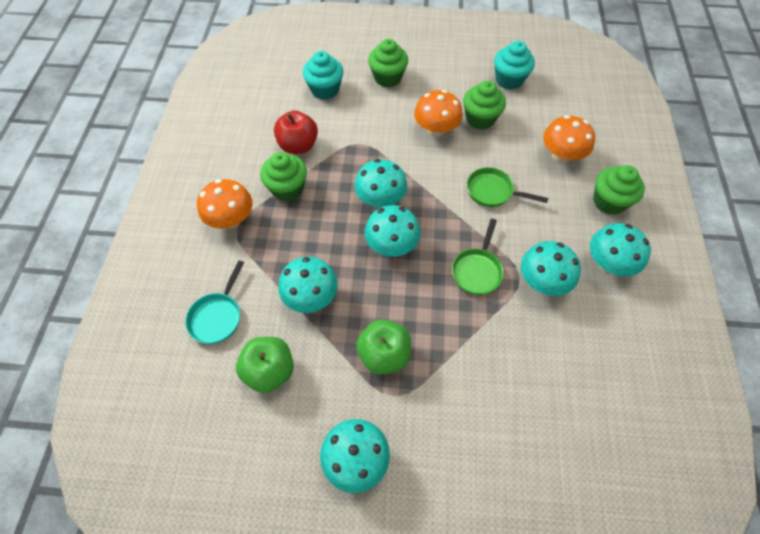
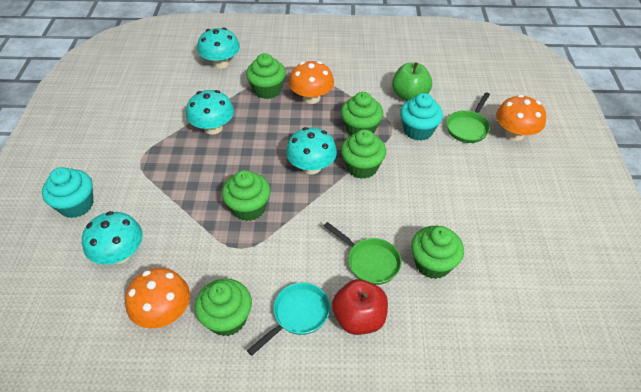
green apple: [236,337,294,393] [356,319,411,375] = 2 -> [392,62,432,101] = 1
green cupcake: [260,152,307,201] [368,39,408,87] [463,81,506,130] [593,165,645,215] = 4 -> [195,279,252,336] [222,170,271,221] [246,53,286,99] [341,92,383,136] [341,129,386,179] [411,226,464,279] = 6
turquoise mushroom: [278,257,338,313] [320,419,390,493] [355,159,407,208] [365,205,420,257] [521,241,581,296] [590,223,651,276] = 6 -> [82,211,143,265] [186,90,234,135] [197,27,240,69] [286,127,337,174] = 4

